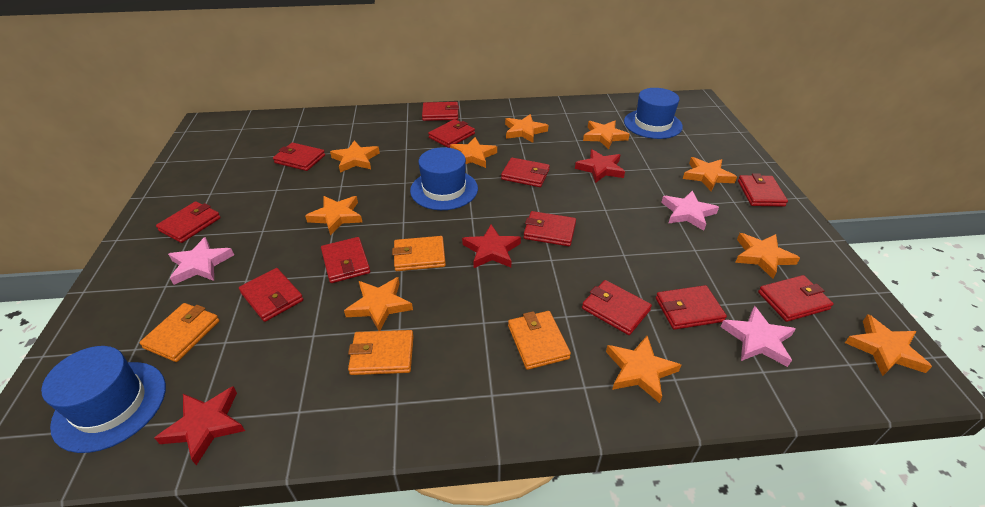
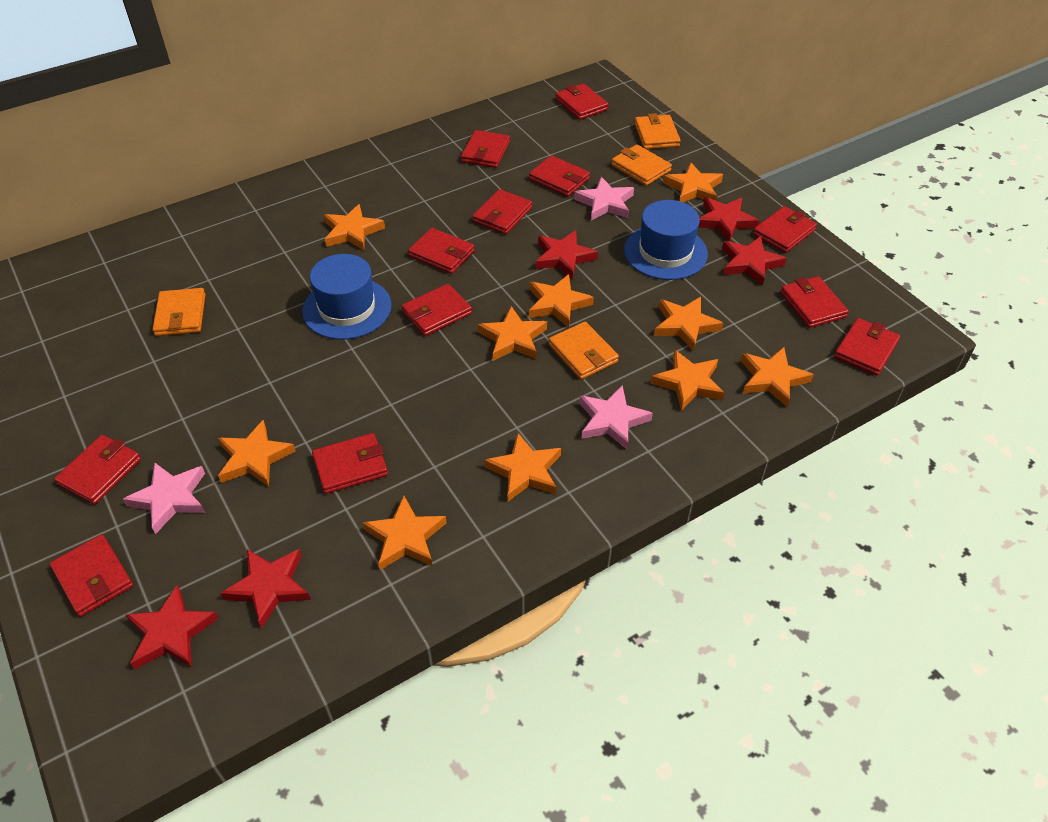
blue hat: [41,346,166,453] [410,147,478,210] [624,88,683,139] = 3 -> [302,254,391,340] [624,200,708,280] = 2
red star: [155,387,245,465] [462,224,521,268] [575,149,625,183] = 3 -> [126,585,219,669] [220,549,311,629] [535,230,598,280] [698,197,759,241] [722,236,787,286] = 5

